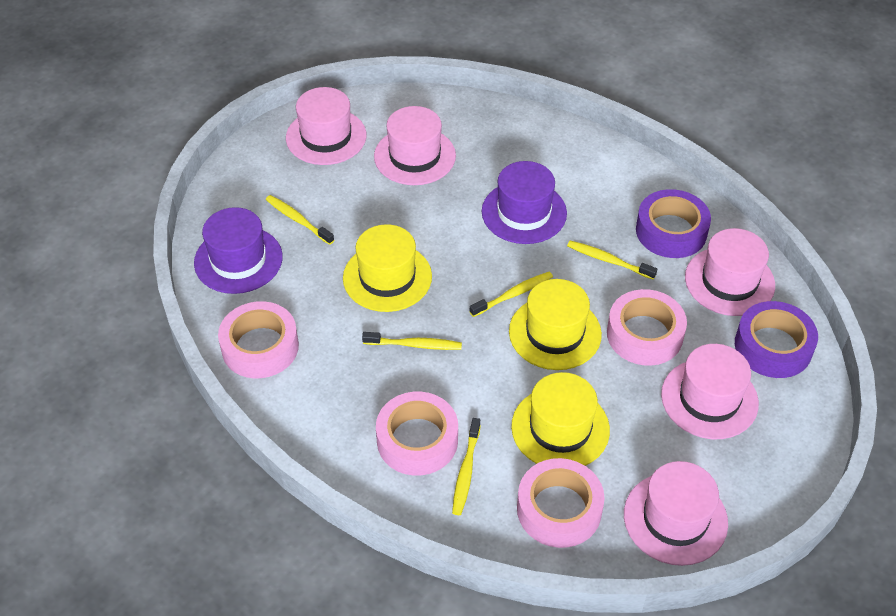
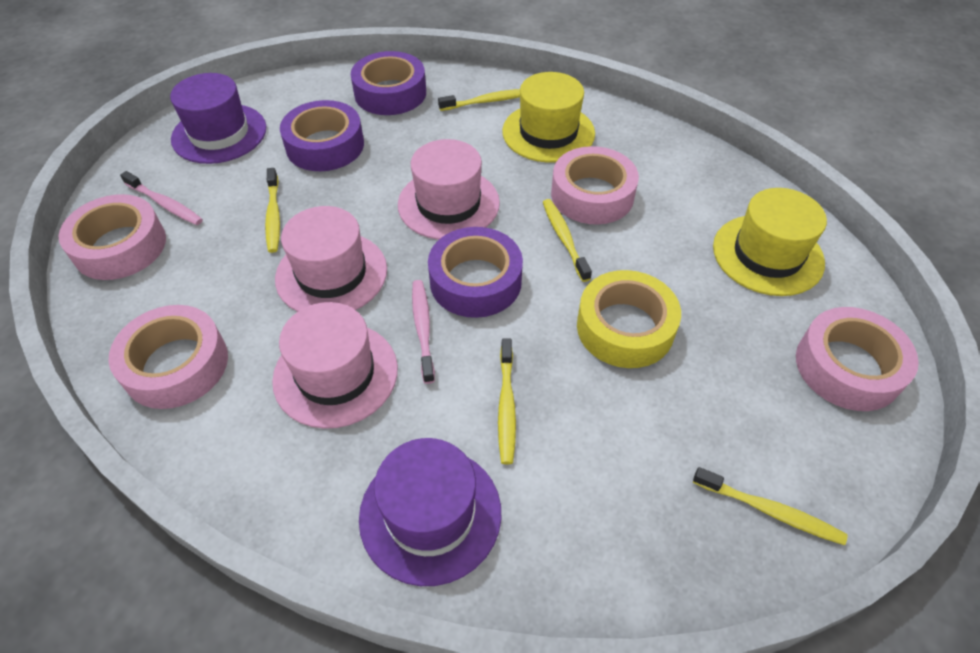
pink hat: [286,87,367,165] [374,106,456,185] [624,461,728,566] [661,344,759,439] [685,228,775,316] = 5 -> [272,302,398,429] [275,206,387,312] [398,139,500,240] = 3
pink toothbrush: none = 0 -> [120,171,203,225] [412,280,435,384] = 2
purple tape: [636,189,711,258] [735,301,818,378] = 2 -> [280,100,364,171] [351,51,426,115] [428,227,523,318] = 3
yellow hat: [343,224,432,312] [509,279,602,370] [511,372,610,466] = 3 -> [502,72,595,163] [713,188,827,296] = 2
yellow tape: none = 0 -> [577,270,681,368] = 1

